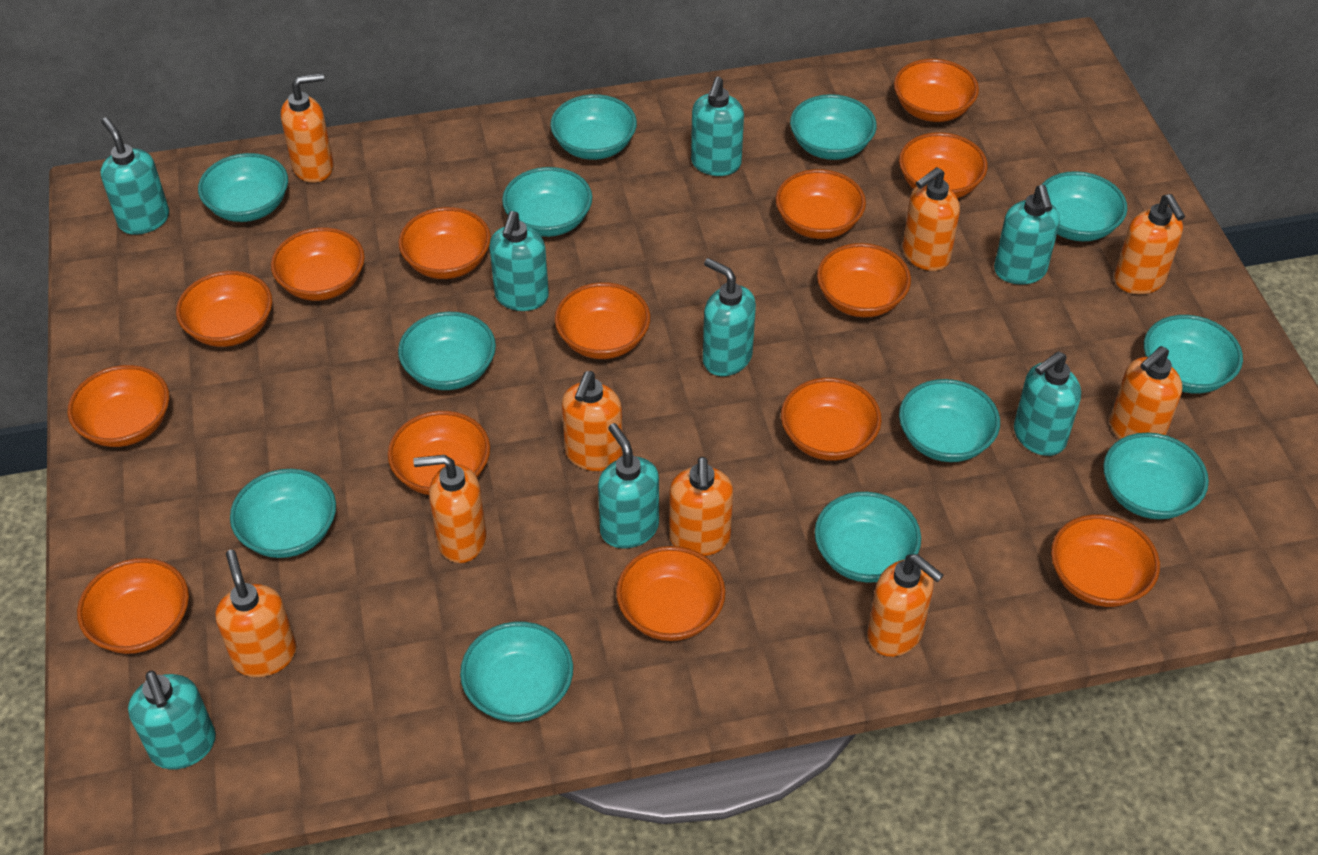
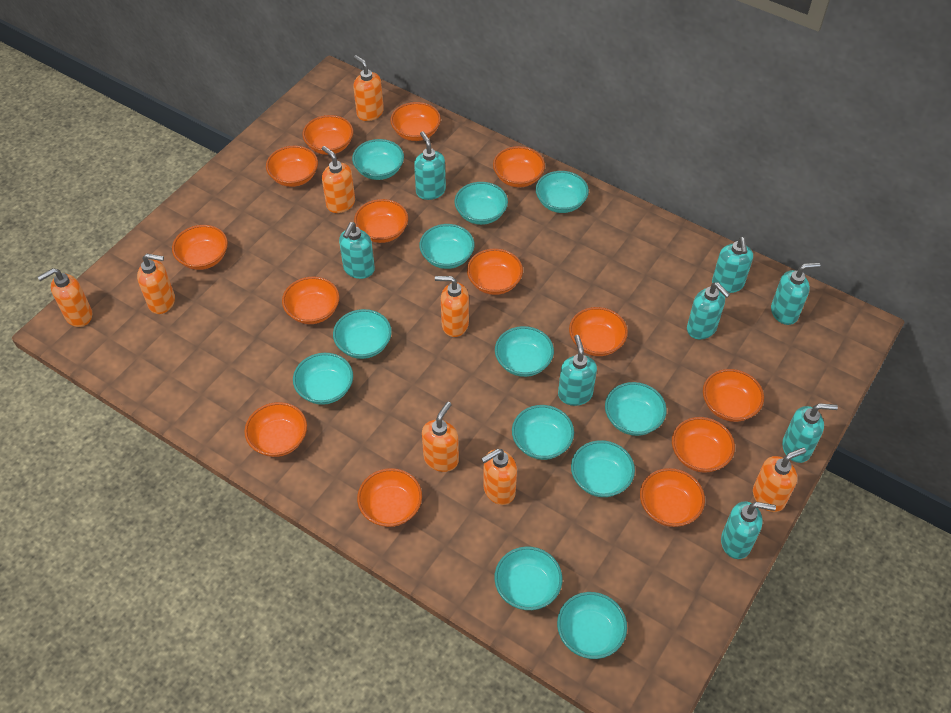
orange soap dispenser: [215,550,297,677] [281,73,334,183] [413,455,486,563] [562,371,623,471] [669,457,733,556] [867,554,943,657] [902,167,960,271] [1110,346,1182,439] [1114,194,1185,294] = 9 -> [38,268,92,327] [137,254,175,314] [322,146,355,213] [353,55,384,121] [422,402,459,472] [435,276,469,337] [481,449,517,505] [753,447,806,512] = 8

